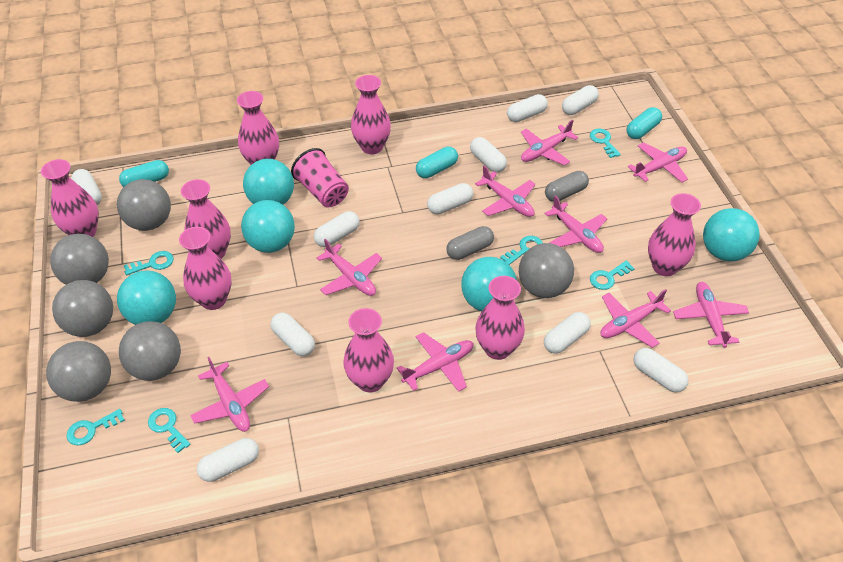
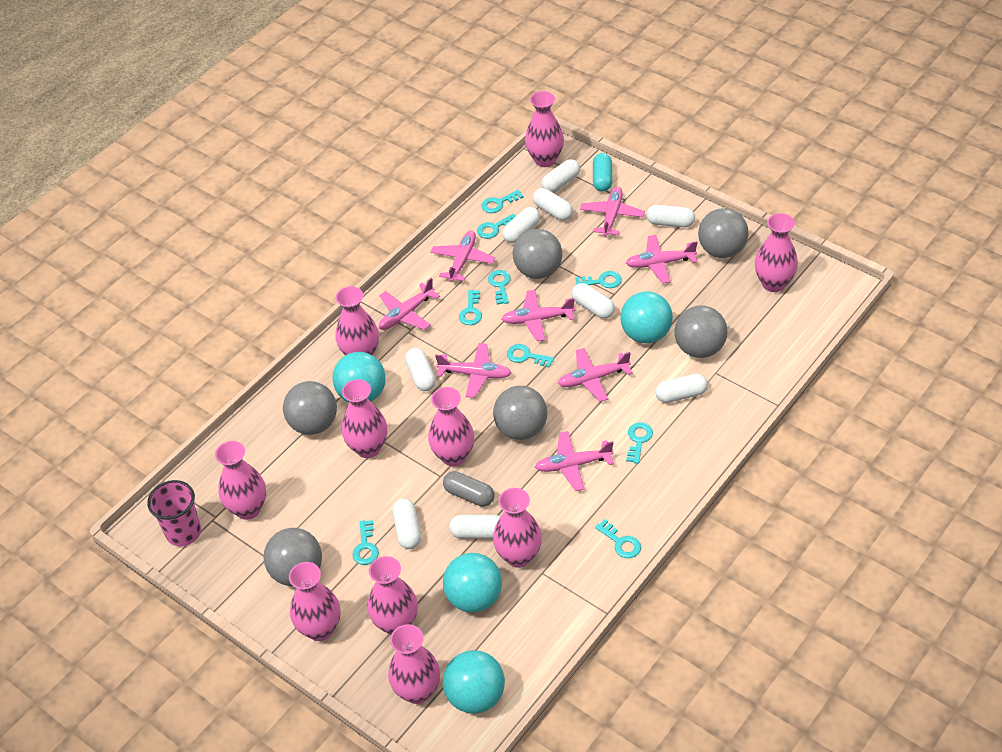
grey capsule: [446,226,494,260] [545,171,589,202] = 2 -> [443,471,494,507] = 1
pink plane: [190,357,269,432] [317,239,382,296] [397,332,473,392] [475,166,536,217] [521,119,578,166] [544,195,607,253] [600,289,671,348] [628,142,688,183] [673,282,749,348] = 9 -> [379,278,440,330] [430,231,495,282] [435,343,512,398] [502,290,575,341] [535,431,614,491] [558,348,633,402] [580,186,645,237] [626,235,698,284] = 8
pink vase: [41,159,99,237] [179,227,232,310] [181,179,231,259] [237,91,279,165] [343,308,394,393] [351,75,391,154] [475,276,525,360] [648,193,701,276] = 8 -> [215,441,266,520] [289,562,341,641] [335,286,379,355] [342,379,387,458] [368,556,418,635] [388,624,440,704] [428,387,474,466] [493,488,542,568] [525,91,564,167] [755,213,798,292] = 10
turquoise ball: [117,270,176,325] [241,200,295,253] [243,159,294,205] [461,257,517,311] [703,208,760,261] = 5 -> [332,352,386,403] [443,553,502,613] [443,650,505,714] [620,291,673,343] = 4
turquoise capsule: [119,160,169,187] [416,147,458,178] [626,107,662,139] = 3 -> [593,153,612,192] = 1
turquoise key: [66,409,125,445] [124,251,174,276] [148,408,190,453] [500,236,543,265] [590,129,621,158] [590,261,635,290] = 6 -> [353,520,379,565] [459,290,482,325] [477,214,516,239] [481,190,523,213] [488,270,511,305] [507,344,554,368] [575,271,622,288] [595,519,641,558] [626,422,653,464] = 9
white capsule: [71,169,102,205] [197,438,259,482] [270,313,315,356] [314,211,360,247] [427,183,473,214] [470,137,507,173] [507,94,548,122] [544,312,591,354] [562,85,599,115] [633,348,689,392] = 10 -> [392,499,421,549] [405,348,436,391] [449,515,501,539] [502,207,540,243] [533,188,573,221] [541,159,580,193] [572,283,615,319] [646,205,695,227] [655,374,708,403] = 9

